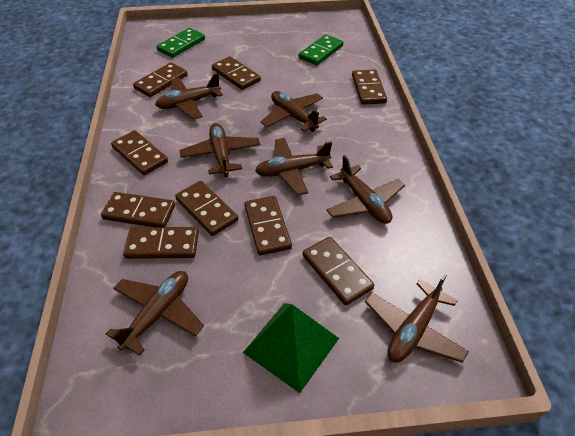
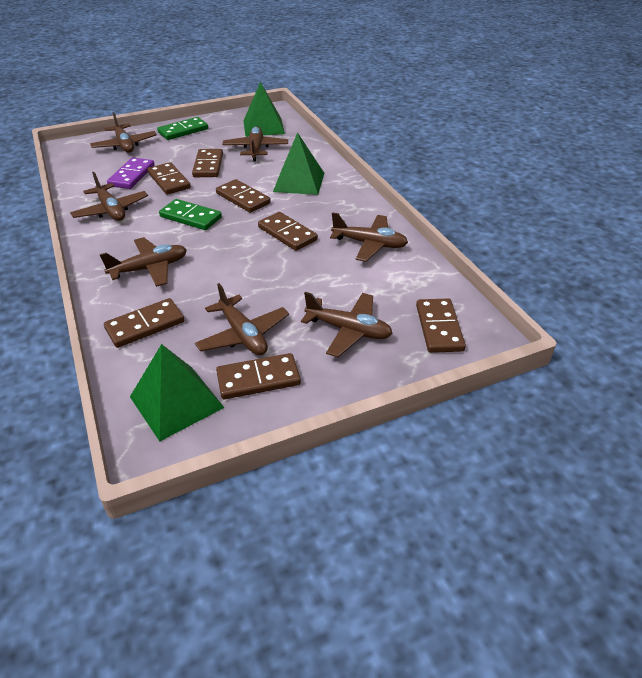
brown domino: [101,192,175,227] [111,130,168,175] [123,227,199,259] [133,63,188,97] [175,181,238,236] [212,56,261,90] [244,196,292,255] [303,237,374,305] [352,69,387,105] = 9 -> [104,298,184,348] [148,162,191,195] [192,149,223,177] [216,179,271,213] [216,353,301,399] [258,212,318,251] [416,298,466,353] = 7
green pyramid: [243,303,339,393] = 1 -> [130,344,224,442] [243,82,285,137] [273,132,324,195] = 3
purple domino: none = 0 -> [107,158,155,189] = 1

